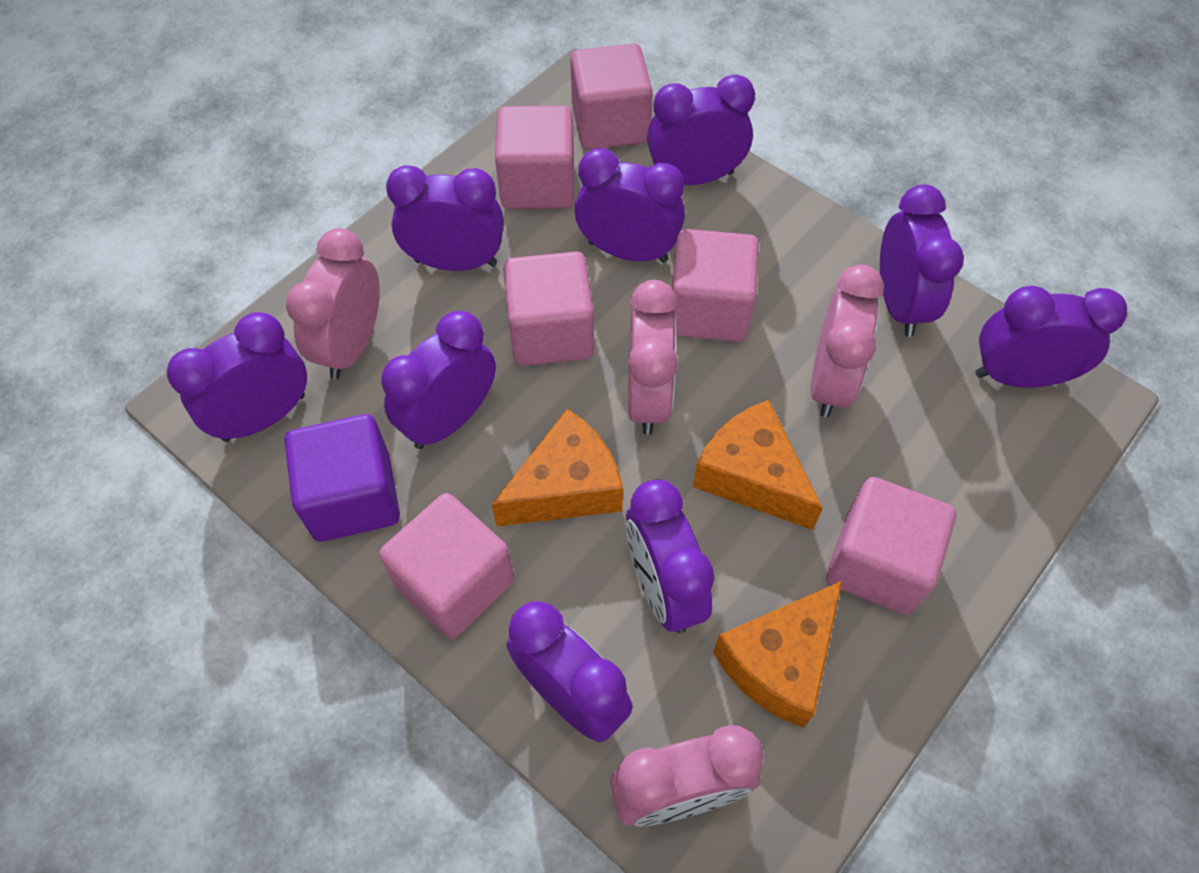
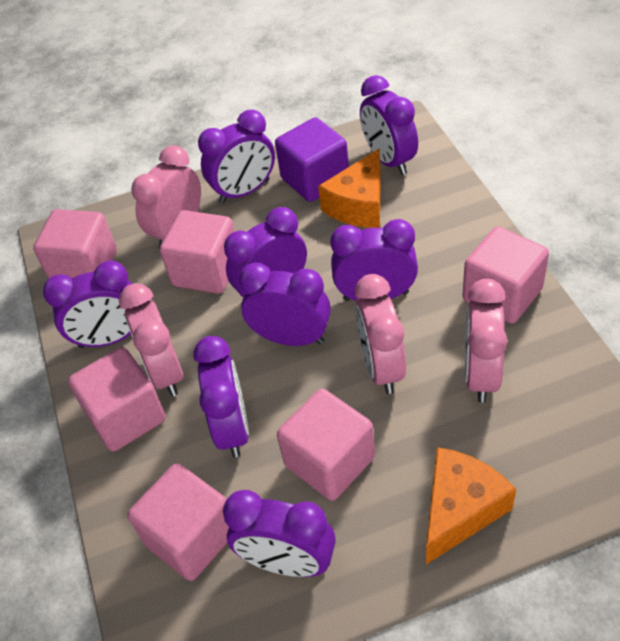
orange cheese: [492,409,623,526] [693,400,823,530] [713,581,842,727] = 3 -> [318,148,381,228] [426,447,516,565] = 2
purple clock: [167,312,307,442] [381,311,496,449] [386,165,504,271] [507,601,633,742] [574,148,685,263] [626,480,714,633] [647,74,755,185] [880,185,964,337] [975,286,1127,387] = 9 -> [43,261,132,348] [193,336,249,458] [198,110,275,204] [223,490,336,577] [224,207,307,297] [239,263,331,346] [330,219,418,301] [360,75,418,175] = 8

